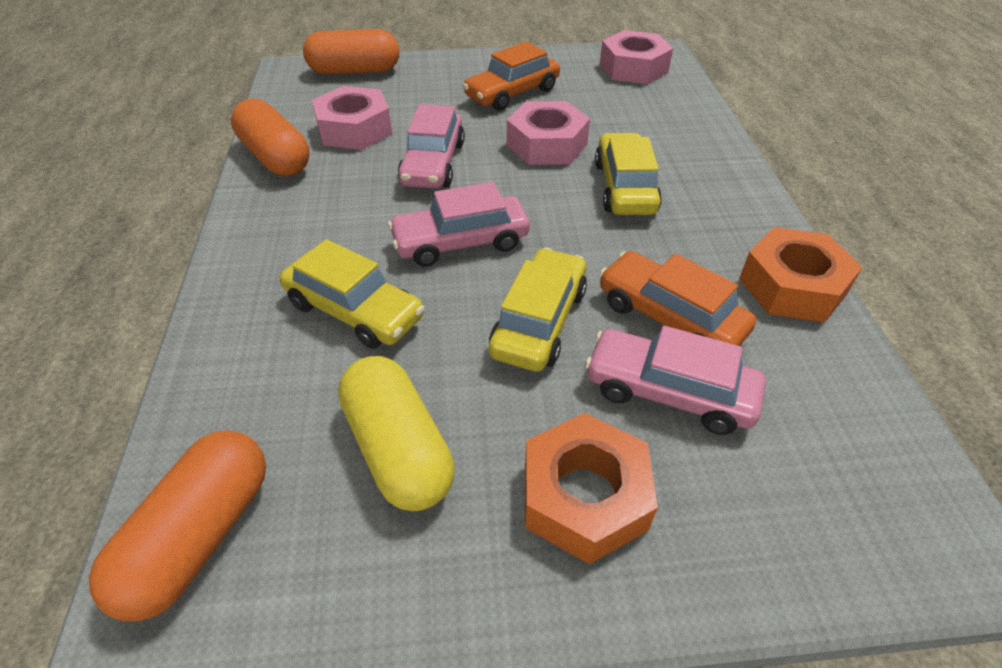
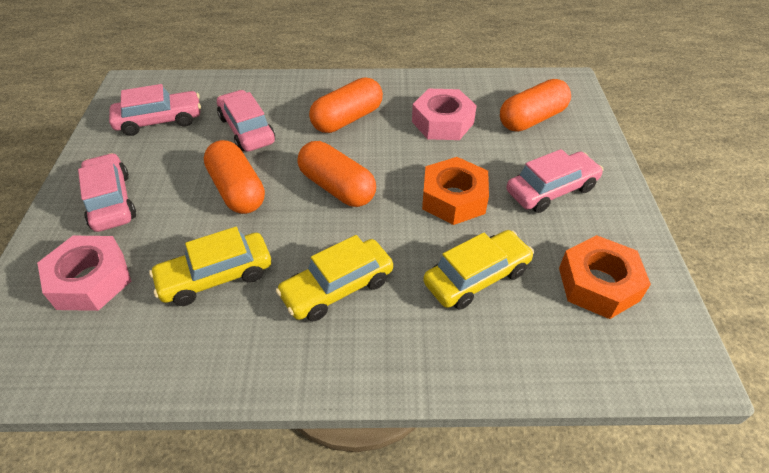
orange capsule: [89,430,266,621] [231,98,309,176] [303,29,399,74] = 3 -> [204,140,265,214] [298,141,376,207] [309,78,383,133] [500,79,571,132] = 4
orange car: [463,42,560,111] [599,251,756,346] = 2 -> none = 0
pink car: [388,182,530,267] [397,104,465,189] [585,326,766,435] = 3 -> [78,153,136,232] [109,84,201,136] [217,90,275,152] [506,149,603,213] = 4
pink nut: [312,86,392,150] [507,101,590,165] [600,30,673,84] = 3 -> [37,236,131,311] [412,89,477,140] = 2
yellow capsule: [338,356,455,511] = 1 -> none = 0

